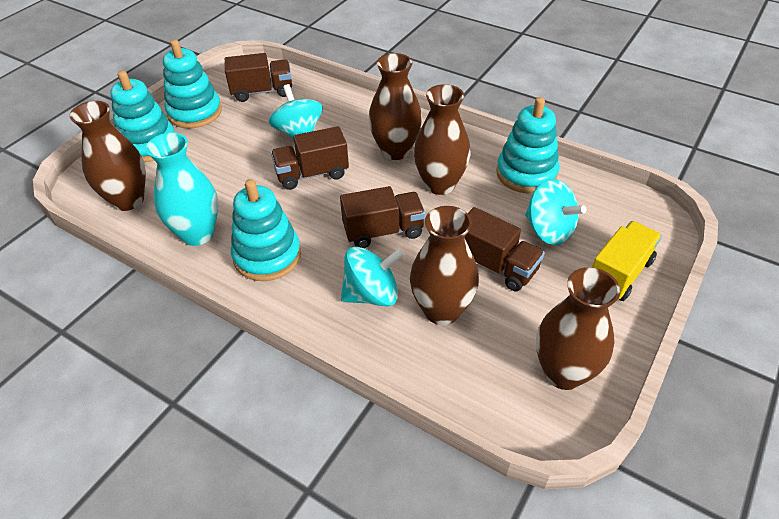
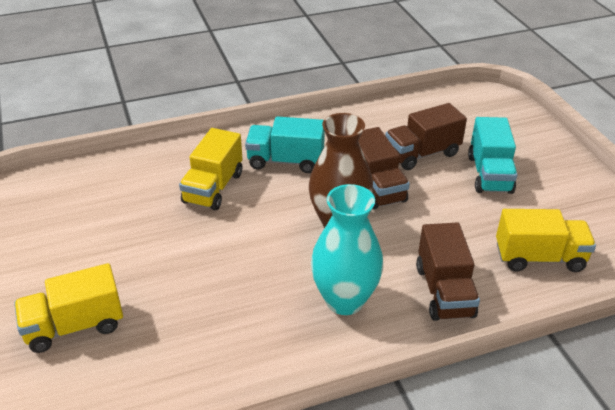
brown truck: [225,53,292,102] [271,126,349,190] [340,186,425,248] [464,207,545,291] = 4 -> [358,127,410,209] [385,103,467,170] [416,223,480,321] = 3
brown vase: [69,101,146,211] [368,53,422,160] [410,206,479,325] [414,84,471,195] [536,267,620,390] = 5 -> [309,113,373,228] = 1
turquoise spinning top: [269,84,323,139] [341,246,404,307] [525,179,586,245] = 3 -> none = 0
turquoise stacking toy: [110,71,175,162] [163,39,222,128] [231,179,301,281] [496,97,560,193] = 4 -> none = 0
turquoise truck: none = 0 -> [245,116,325,173] [468,117,517,194] = 2
yellow truck: [592,221,662,301] = 1 -> [14,263,123,353] [179,128,242,210] [496,209,596,272] = 3

